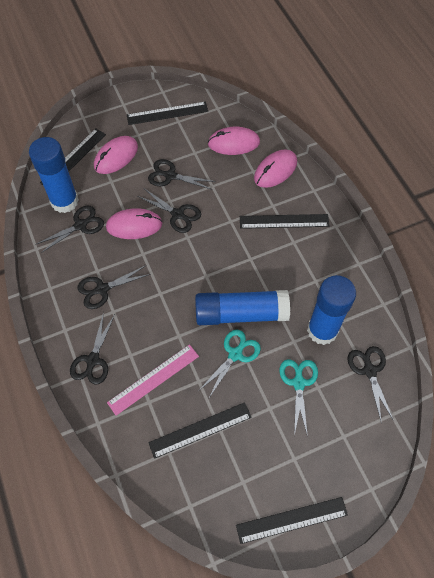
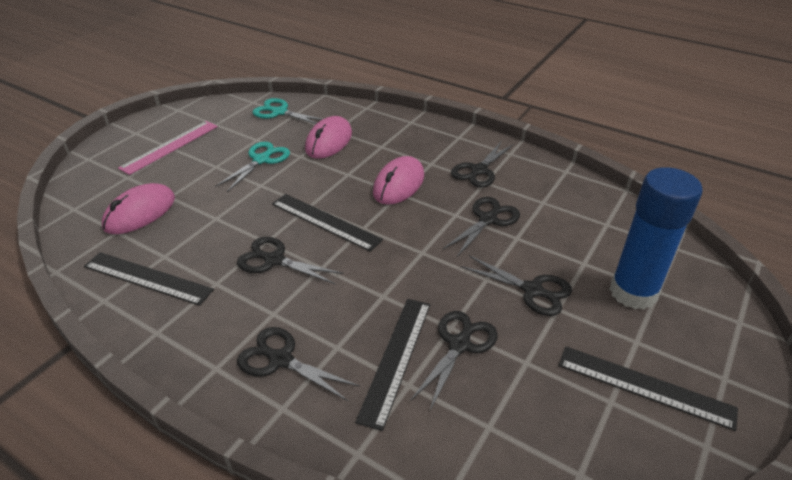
black ruler: [40,128,106,185] [127,101,208,125] [148,402,252,459] [236,497,348,544] [240,214,329,229] = 5 -> [84,252,214,306] [272,194,383,252] [355,299,430,431] [559,346,738,431] = 4
blue glue stick: [29,137,79,213] [195,290,290,325] [307,275,356,345] = 3 -> [610,167,703,310] = 1
pink mouse: [94,136,138,174] [106,208,162,239] [208,127,260,155] [254,149,297,188] = 4 -> [102,183,175,234] [305,116,352,159] [373,156,424,205] = 3

